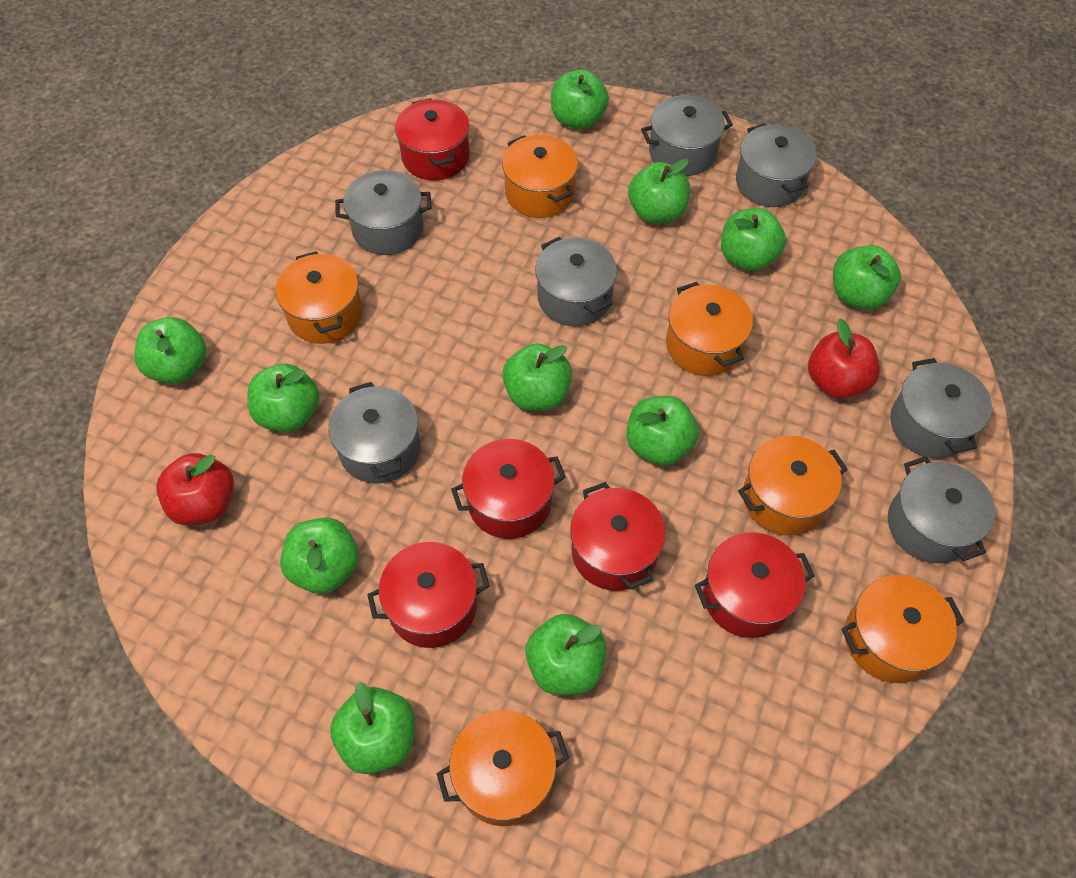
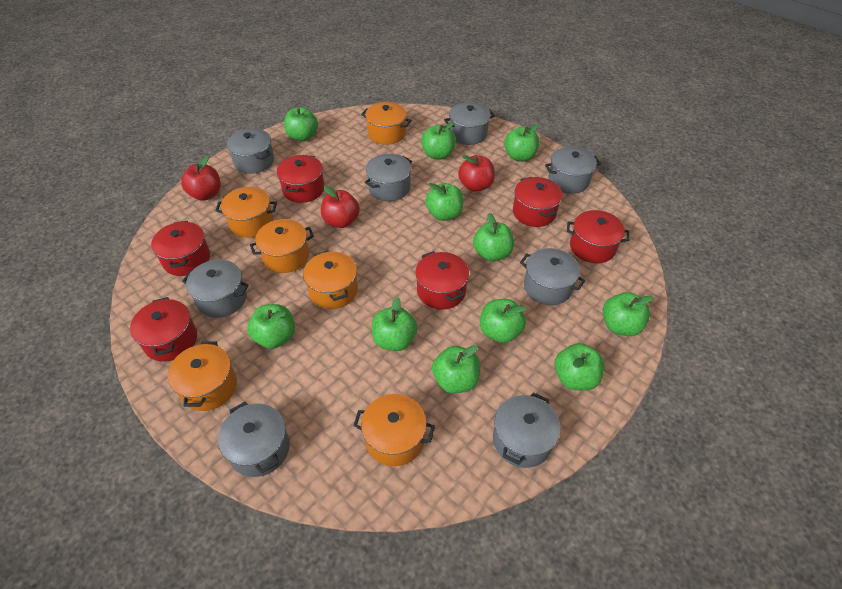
grey pot: [328,382,420,484] [335,170,432,255] [535,237,617,326] [641,95,733,176] [736,124,816,207] [888,456,995,563] [890,358,992,459] = 7 -> [182,259,249,318] [218,402,290,477] [227,128,274,174] [364,154,412,201] [444,102,495,145] [493,392,561,468] [520,248,585,305] [545,147,601,194] = 8
red apple: [156,453,234,526] [808,319,880,399] = 2 -> [181,156,220,201] [321,185,360,228] [458,155,495,192] = 3
red pot: [367,542,490,648] [395,98,470,181] [451,439,566,539] [570,482,666,591] [695,533,815,638] = 5 -> [130,297,197,362] [151,221,210,276] [277,155,325,203] [415,251,469,310] [513,177,562,227] [567,210,630,263] = 6

